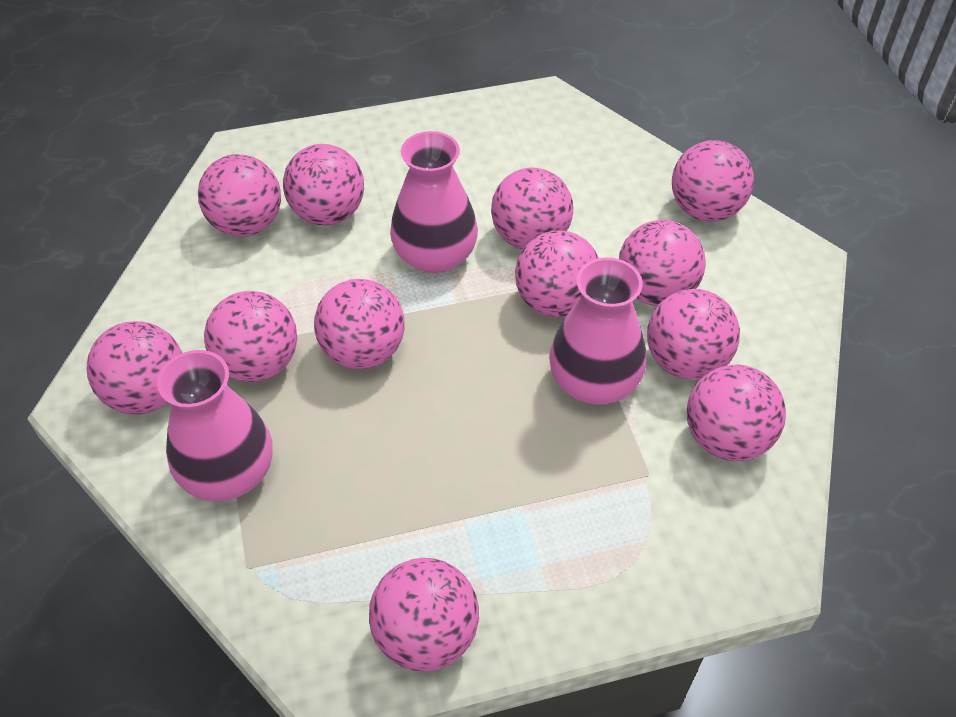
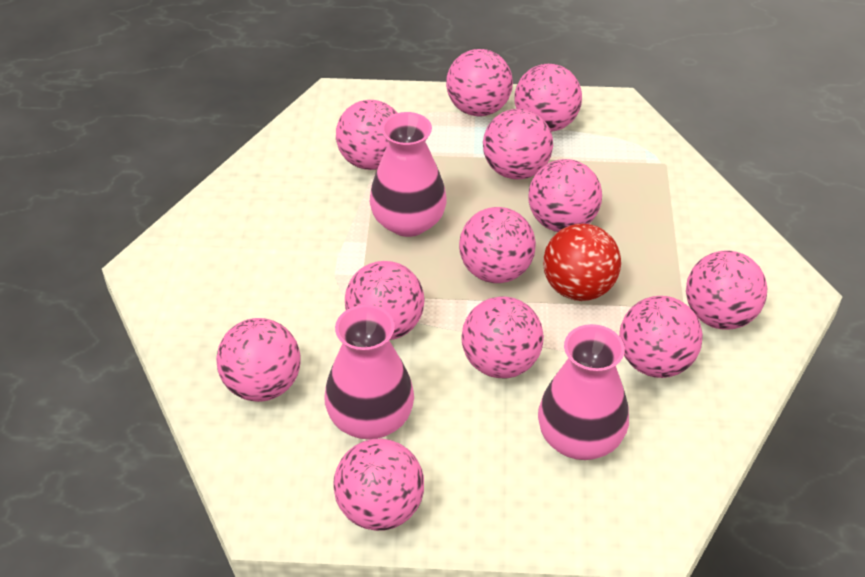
red ball: none = 0 -> [543,224,621,301] = 1

